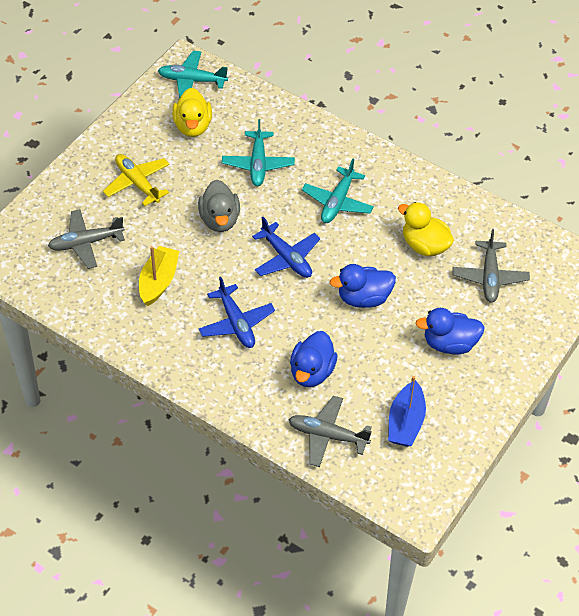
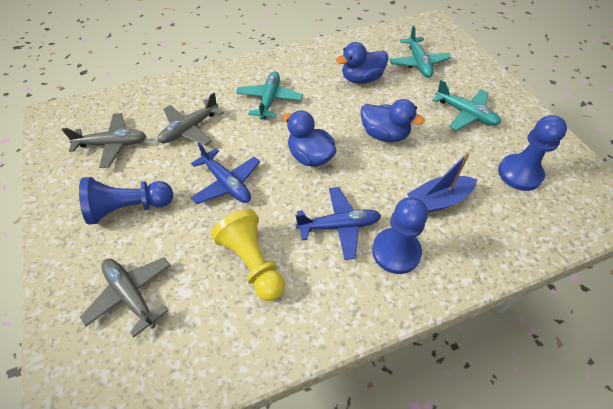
blue pawn: none = 0 -> [79,177,173,225] [372,197,428,274] [498,115,567,191] = 3
grey duck: [198,180,240,232] = 1 -> none = 0
yellow boat: [139,246,179,306] = 1 -> none = 0
yellow duck: [172,88,212,137] [398,202,454,256] = 2 -> none = 0
yellow pawn: none = 0 -> [211,209,285,301] = 1
yellow plane: [103,154,170,206] = 1 -> none = 0

